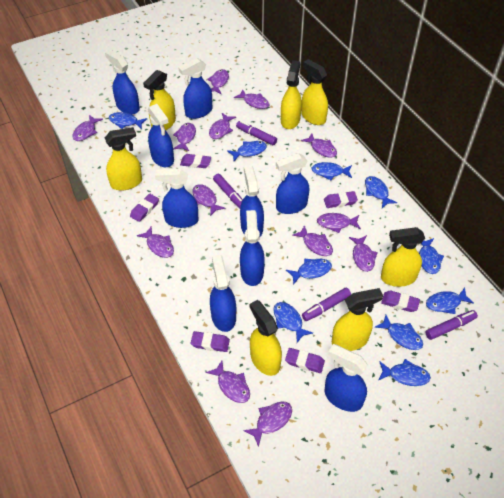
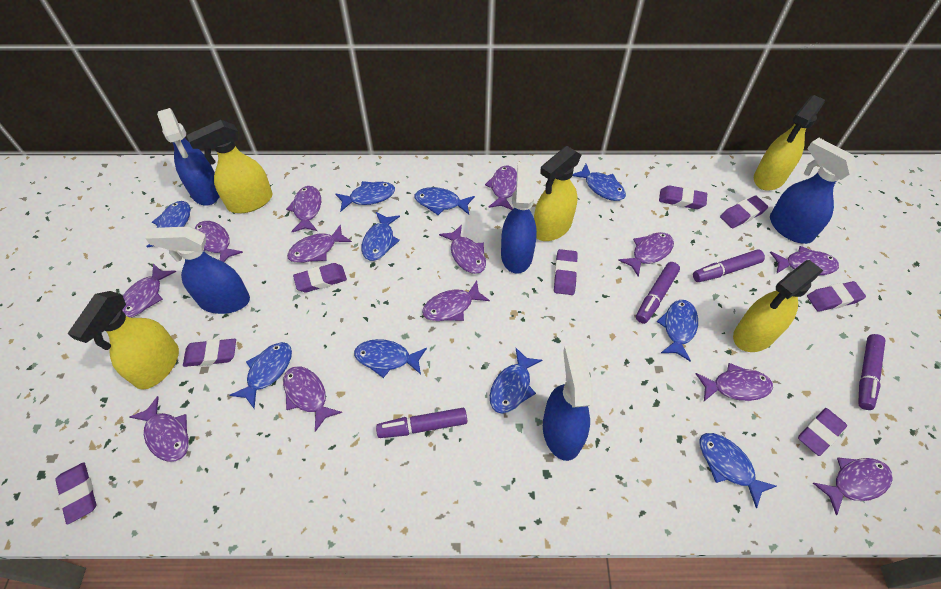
blue spray bottle: [105,50,140,115] [148,104,174,167] [155,169,199,228] [178,58,212,119] [210,255,236,332] [240,165,264,236] [240,210,265,286] [276,153,309,214] [325,344,368,412] = 9 -> [145,226,250,314] [157,108,220,205] [501,162,537,274] [543,345,593,461] [770,138,857,244] = 5
purple eraser: [130,194,159,222] [180,154,211,168] [191,331,230,352] [285,348,325,373] [324,191,358,208] [381,291,420,312] = 6 -> [55,462,96,525] [183,339,236,367] [293,263,347,292] [554,249,578,295] [659,185,707,209] [720,196,768,228] [798,408,847,456] [807,281,866,312] = 8
yellow spray bottle: [105,127,142,191] [143,70,176,130] [250,300,282,376] [281,60,302,129] [301,59,328,125] [332,288,383,351] [381,227,425,287] = 7 -> [68,291,179,390] [186,120,272,213] [534,146,581,241] [733,260,823,352] [754,95,825,191] = 5

